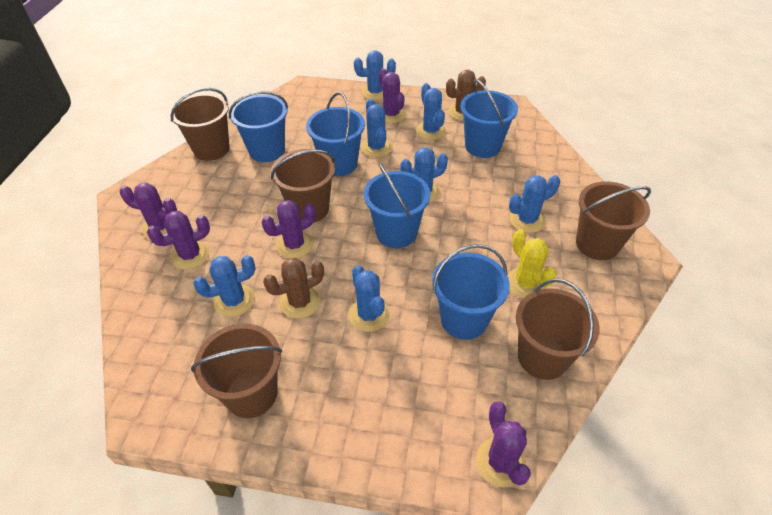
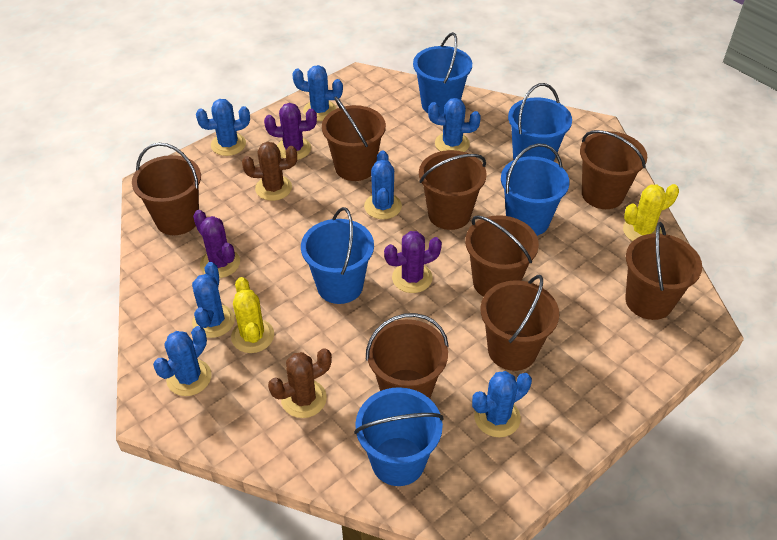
brown bucket: [170,88,230,161] [191,324,282,418] [271,149,335,222] [516,279,600,380] [576,182,651,260] = 5 -> [132,143,201,235] [322,97,386,181] [366,313,449,398] [419,150,487,230] [465,215,539,297] [480,275,559,371] [580,130,647,209] [625,222,702,320] = 8
purple cactus: [120,183,177,239] [147,211,210,270] [262,200,316,258] [379,68,406,123] [476,401,531,487] = 5 -> [193,210,240,278] [264,103,317,160] [384,231,442,293] = 3
yellow cactus: [507,229,557,298] = 1 -> [231,277,274,353] [623,184,679,241] = 2

